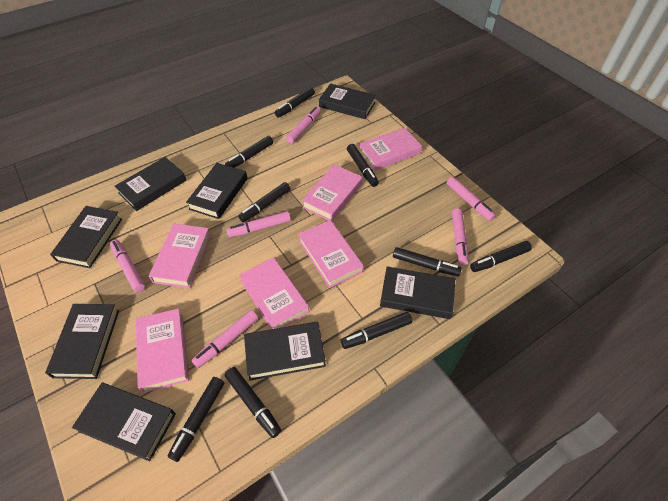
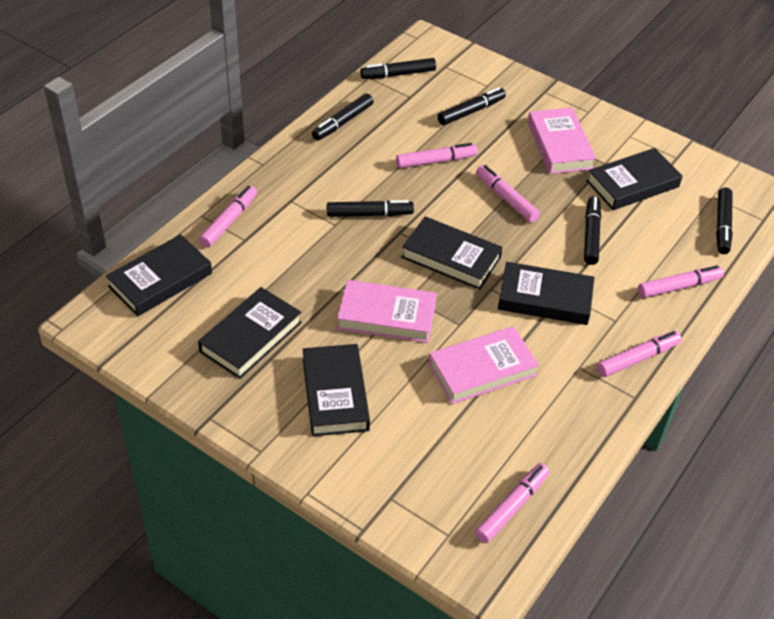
black book: [45,304,119,379] [50,206,122,268] [72,383,176,461] [115,157,186,211] [186,163,248,219] [244,322,326,381] [319,83,376,119] [380,266,455,319] = 8 -> [106,234,212,317] [198,287,302,379] [303,344,370,436] [401,216,503,290] [498,262,594,325] [586,148,683,210] = 6
black marker: [167,377,224,462] [225,136,273,168] [225,367,281,438] [238,182,291,222] [275,87,315,118] [341,312,412,349] [347,144,379,187] [393,247,462,276] [470,241,532,272] = 9 -> [312,93,373,141] [327,200,414,217] [360,58,436,79] [438,87,506,125] [584,196,601,265] [716,188,733,254] = 6
pink book: [136,308,189,393] [149,224,211,288] [239,257,309,329] [298,220,364,288] [302,164,363,221] [358,128,422,171] = 6 -> [337,280,437,343] [428,326,539,404] [528,108,596,174] = 3

